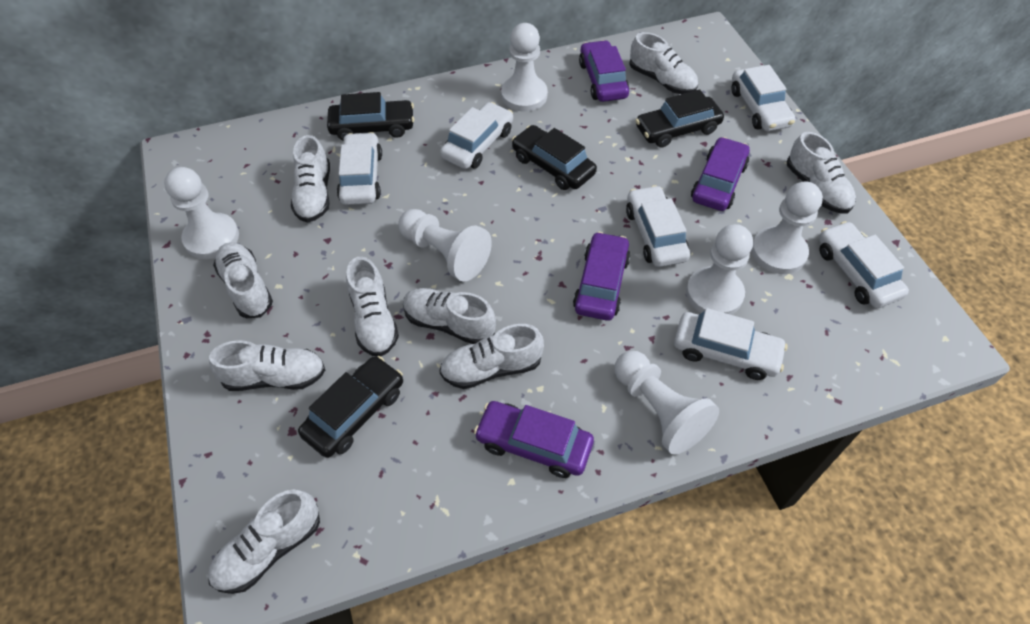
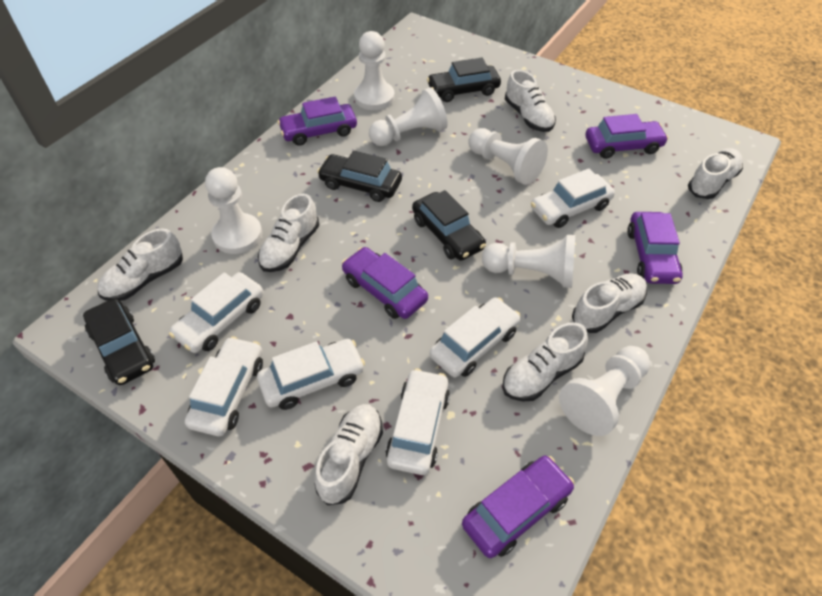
purple car: [474,401,594,478] [573,232,630,321] [579,40,629,102] [691,137,750,211] = 4 -> [278,96,357,146] [342,247,428,319] [462,456,574,558] [585,114,668,159] [627,212,683,284] = 5
white shoe: [208,489,320,594] [209,340,325,391] [213,242,273,318] [291,135,330,223] [346,257,399,356] [403,288,496,344] [439,324,544,389] [629,32,698,94] [787,132,856,213] = 9 -> [97,229,183,301] [258,194,319,272] [314,404,383,505] [502,322,588,401] [505,70,556,132] [572,273,647,333] [688,148,743,199] = 7

